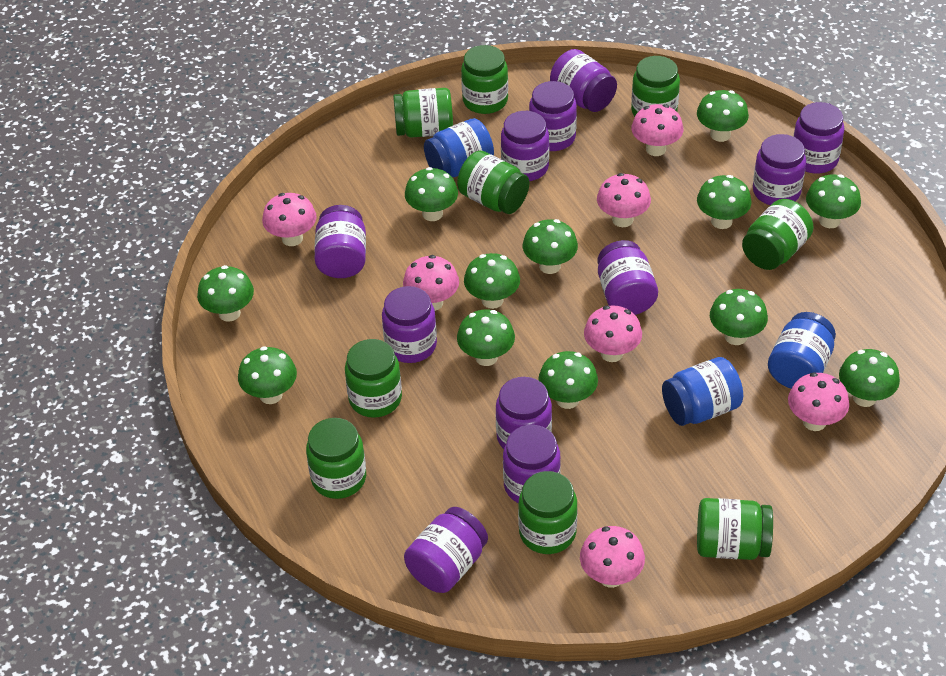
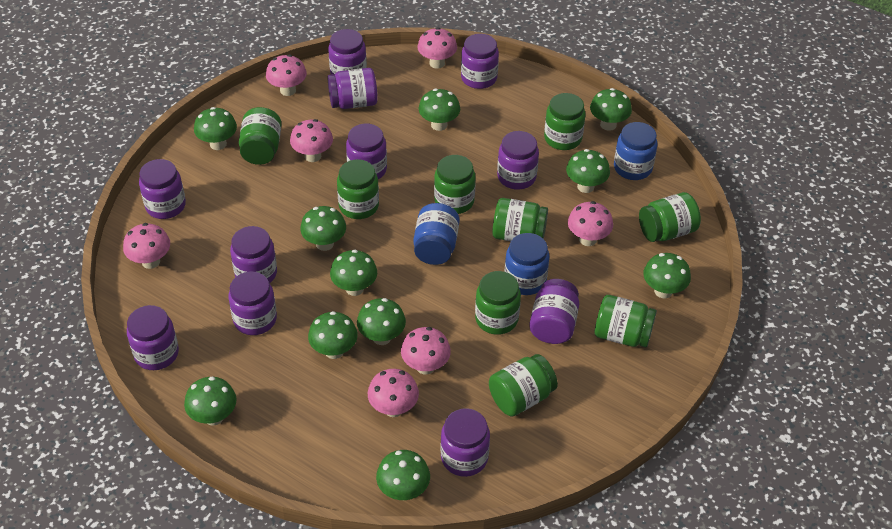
green mushroom: [197,265,254,322] [238,346,297,404] [405,167,458,221] [457,310,515,366] [464,253,520,309] [523,219,578,274] [538,351,598,409] [697,90,749,142] [697,175,752,229] [710,289,768,345] [806,174,861,228] [839,349,900,407] = 12 -> [184,376,237,426] [194,107,237,150] [300,206,346,251] [308,311,358,359] [330,250,377,296] [357,298,406,345] [376,450,430,500] [418,89,460,131] [566,149,610,193] [590,88,632,131] [643,253,691,298] = 11

